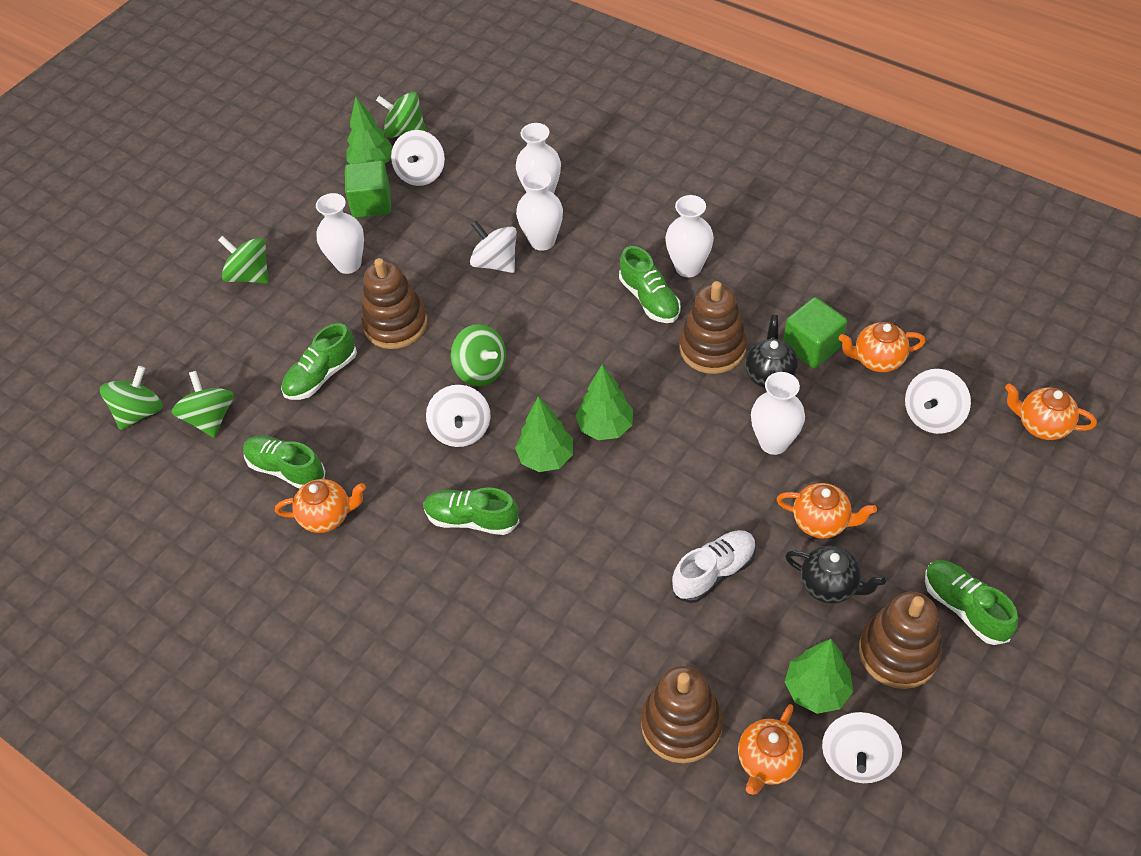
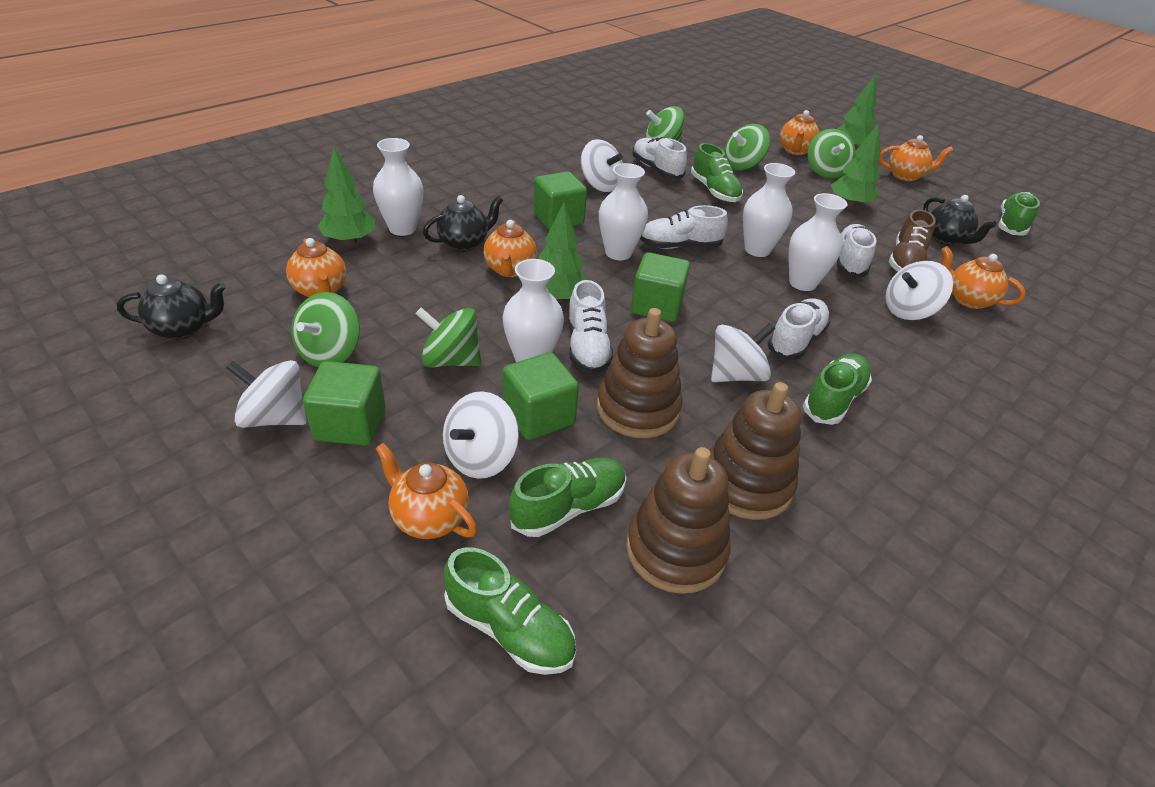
black teapot: [745,315,799,388] [785,545,886,604] = 2 -> [117,274,226,340] [423,195,503,252] [923,195,997,246] = 3
brown shoe: none = 0 -> [889,210,936,272] = 1
brown stacking toy: [361,258,427,349] [641,666,723,763] [679,281,747,374] [859,592,942,689] = 4 -> [597,308,682,438] [626,447,730,594] [710,382,802,520] = 3
green cube: [345,160,391,218] [783,297,847,368] = 2 -> [303,361,385,446] [503,352,579,440] [533,171,587,230] [631,252,690,322] = 4
orange teapot: [275,479,366,533] [738,704,803,795] [777,483,877,538] [839,322,926,372] [1005,384,1097,440] = 5 -> [286,238,346,297] [375,443,477,539] [484,220,537,277] [780,110,820,155] [878,135,953,181] [941,246,1026,309] = 6
white shoe: [671,530,756,603] = 1 -> [567,280,613,374] [632,137,687,179] [640,205,728,249] [768,298,830,360] [837,224,877,277] = 5

